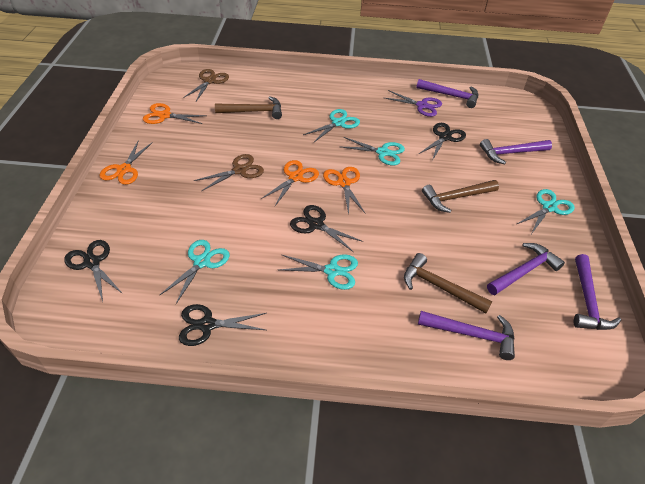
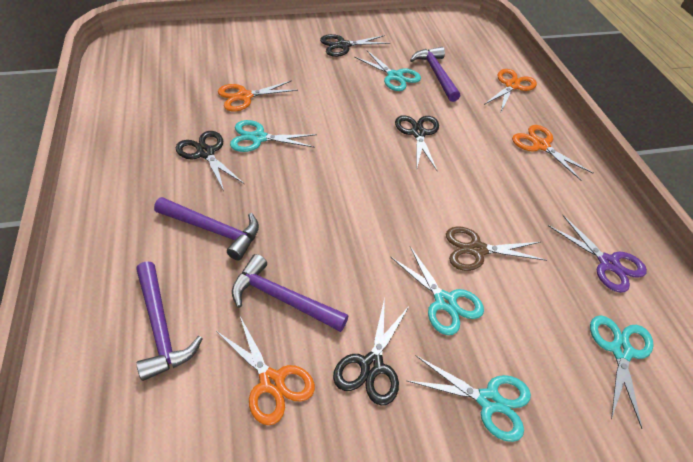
brown hammer: [215,96,282,119] [404,253,493,313] [422,180,499,213] = 3 -> none = 0
brown scissors: [183,69,229,101] [194,154,264,191] = 2 -> [446,227,547,271] = 1
purple hammer: [416,79,478,108] [418,311,515,360] [480,139,552,164] [487,243,565,295] [574,254,621,330] = 5 -> [136,261,203,381] [154,197,259,261] [232,254,349,332] [410,47,460,102] = 4

